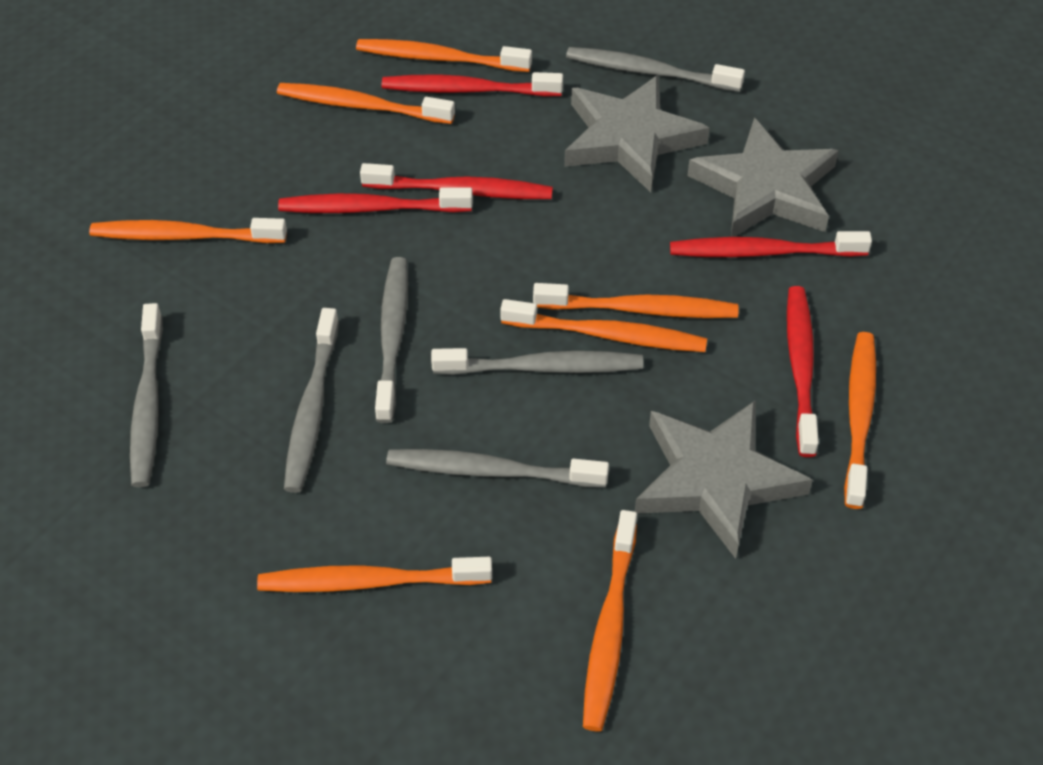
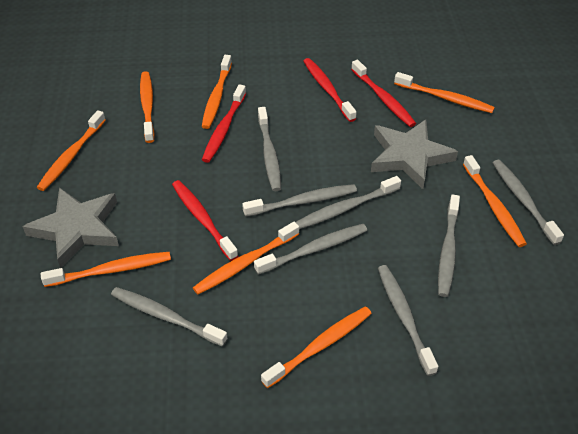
grey star: [564,75,709,192] [635,400,813,559] [687,118,839,237] = 3 -> [22,187,119,268] [371,119,458,189] = 2
grey toothbrush: [130,303,163,488] [284,308,339,493] [375,257,408,423] [386,449,609,488] [431,348,643,375] [566,47,745,92] = 6 -> [111,287,228,347] [242,184,357,217] [254,224,367,275] [258,107,281,191] [295,176,401,229] [378,265,438,376] [438,194,460,297] [493,160,564,245] = 8
red toothbrush: [278,187,473,213] [360,163,553,199] [382,72,563,97] [670,231,872,257] [787,286,819,457] = 5 -> [172,180,238,261] [202,84,246,163] [303,58,357,122] [351,60,416,127] = 4

